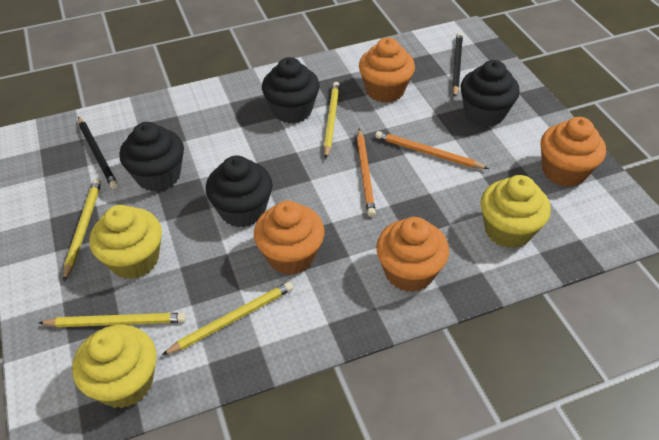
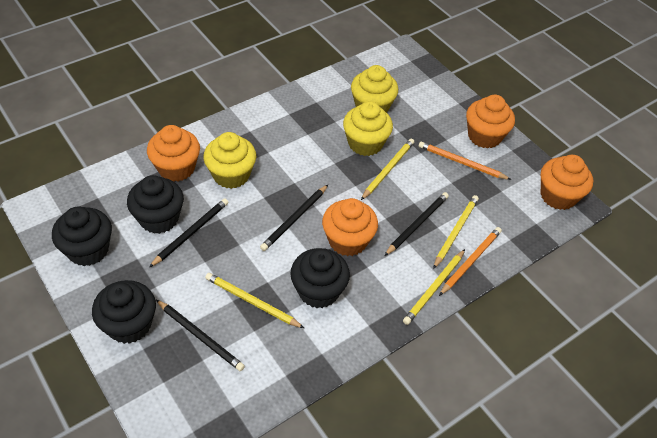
black pencil: [78,117,118,189] [452,32,463,97] = 2 -> [149,198,228,267] [156,300,245,371] [260,185,328,251] [384,192,449,256] = 4

